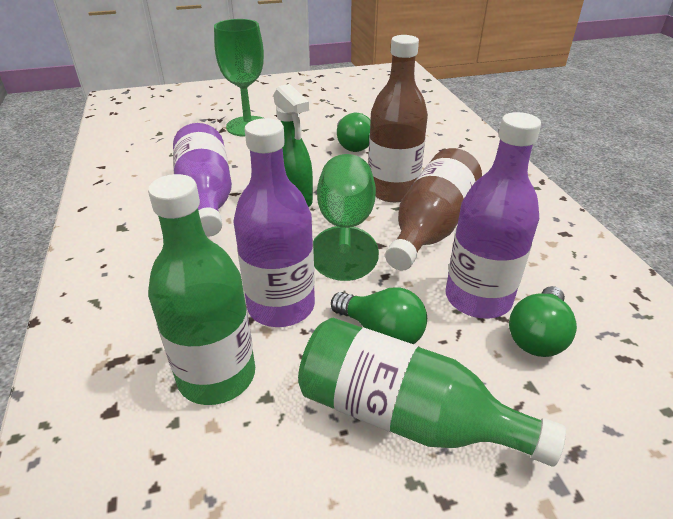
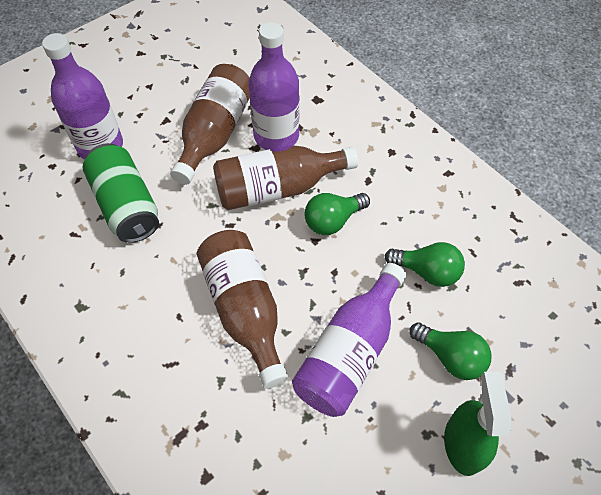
brown bottle: [368,35,428,202] [385,148,482,271] = 2 -> [170,64,250,185] [197,230,288,388] [213,145,358,210] = 3
green bottle: [148,174,255,405] [298,318,566,466] = 2 -> none = 0
green can: none = 0 -> [83,143,159,243] = 1
green goblet: [214,19,264,137] [313,154,379,281] = 2 -> none = 0

